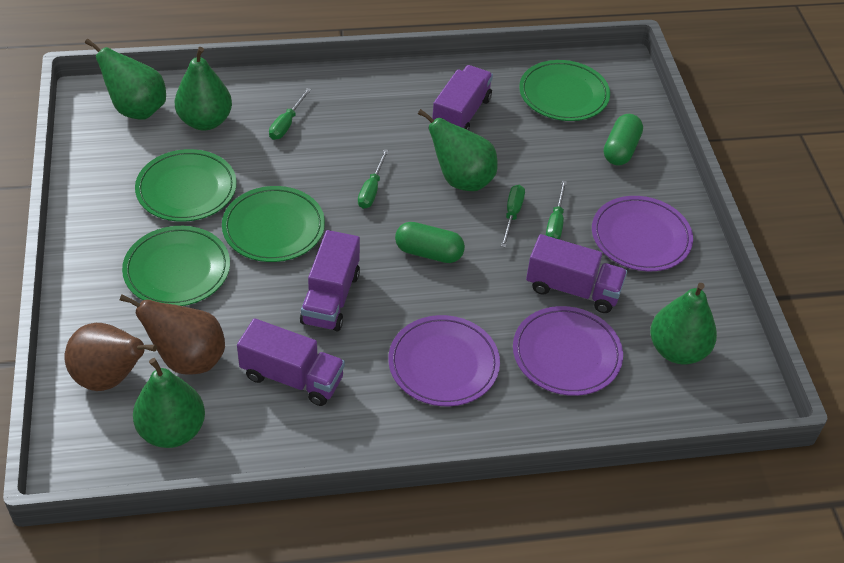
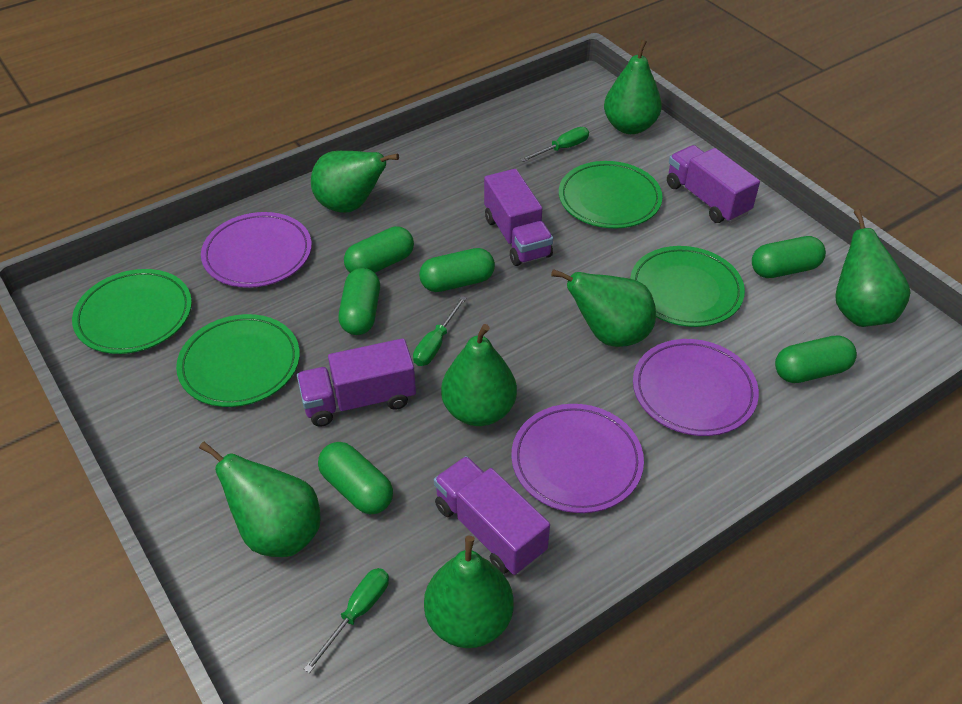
brown pear: [64,323,157,391] [120,294,225,375] = 2 -> none = 0
green capsule: [395,222,465,263] [604,114,643,165] = 2 -> [318,442,393,514] [339,268,380,335] [344,226,414,273] [419,248,495,292] [752,236,826,278] [775,336,857,383] = 6
green pear: [85,39,166,120] [133,358,205,448] [175,47,232,130] [418,109,498,191] [650,283,717,365] = 5 -> [199,441,321,557] [311,151,399,213] [424,536,514,648] [441,324,517,426] [551,269,656,347] [604,40,662,134] [835,209,911,327] = 7
green screwdriver: [269,88,311,140] [358,149,389,209] [501,185,525,248] [546,181,567,240] = 4 -> [304,568,389,673] [413,296,467,366] [520,127,589,162] = 3

